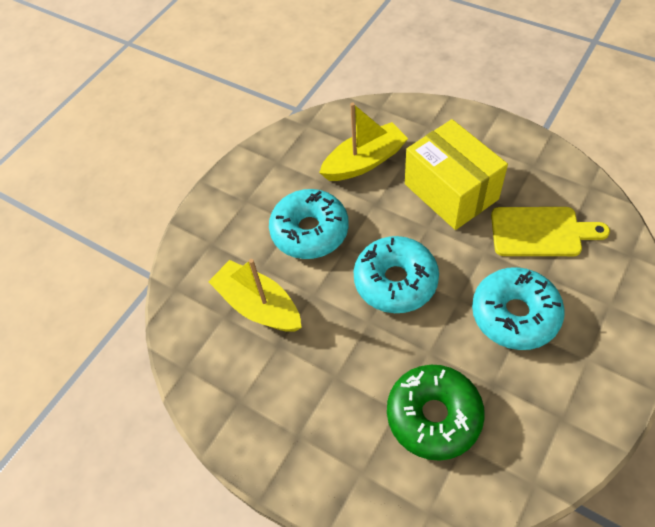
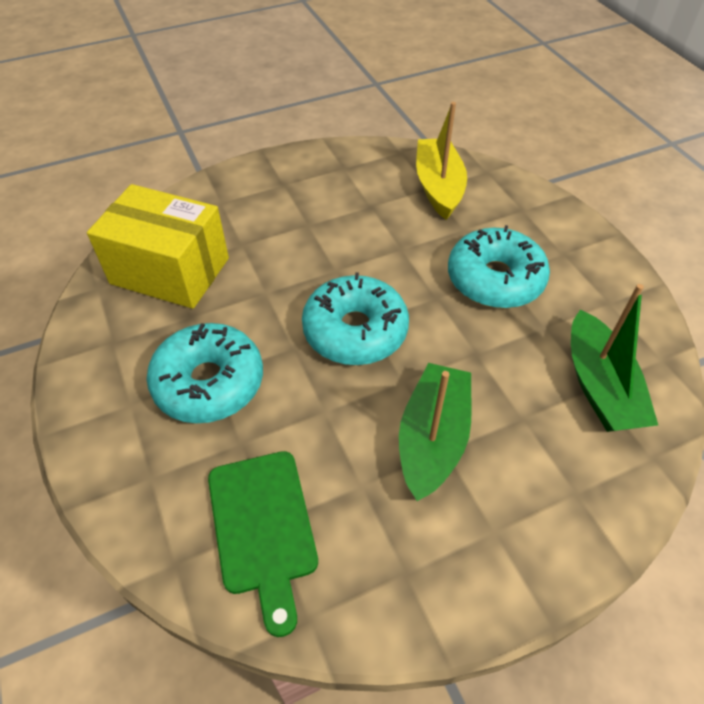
green boat: none = 0 -> [399,363,472,501] [571,284,658,432] = 2
green cutting board: none = 0 -> [208,451,318,637] = 1
green donut: [387,365,485,461] = 1 -> none = 0
yellow boat: [208,259,302,332] [319,102,408,181] = 2 -> [416,102,467,220] = 1
yellow cutting board: [491,207,610,256] = 1 -> none = 0

